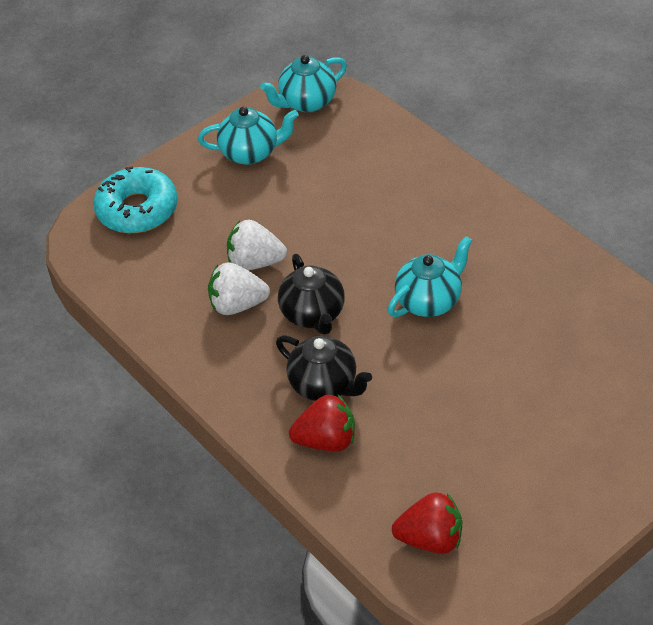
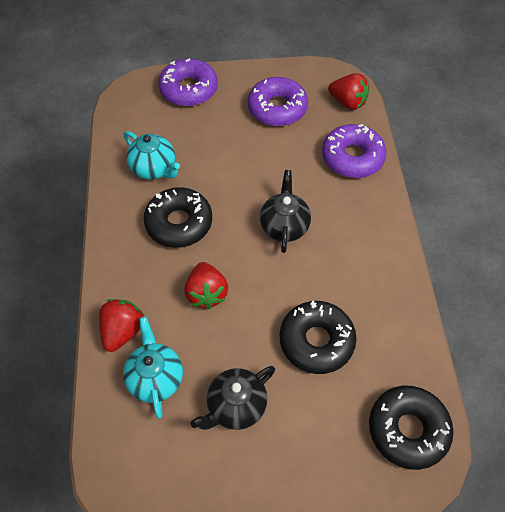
black donut: none = 0 -> [144,187,212,248] [280,301,357,374] [369,385,454,470] = 3
purple donut: none = 0 -> [158,58,218,106] [248,77,308,126] [322,124,387,178] = 3
red strawberry: [289,394,355,452] [392,492,462,554] = 2 -> [99,299,145,352] [184,262,228,309] [328,73,369,110] = 3
turquoise donut: [93,166,178,233] = 1 -> none = 0
turquoise teapot: [198,107,299,165] [260,55,347,112] [388,236,473,317] = 3 -> [123,317,183,419] [124,131,180,180] = 2
white strawberry: [208,262,270,315] [227,220,287,270] = 2 -> none = 0

